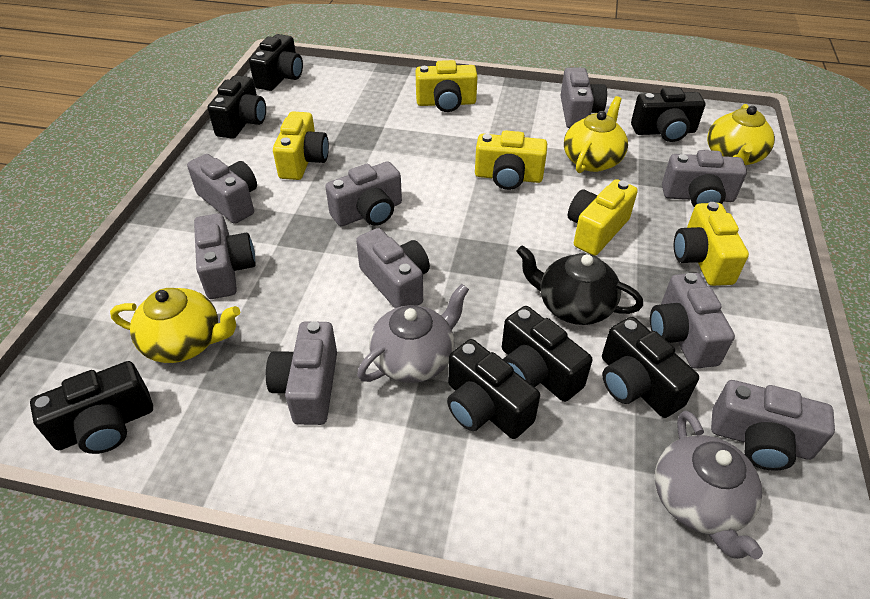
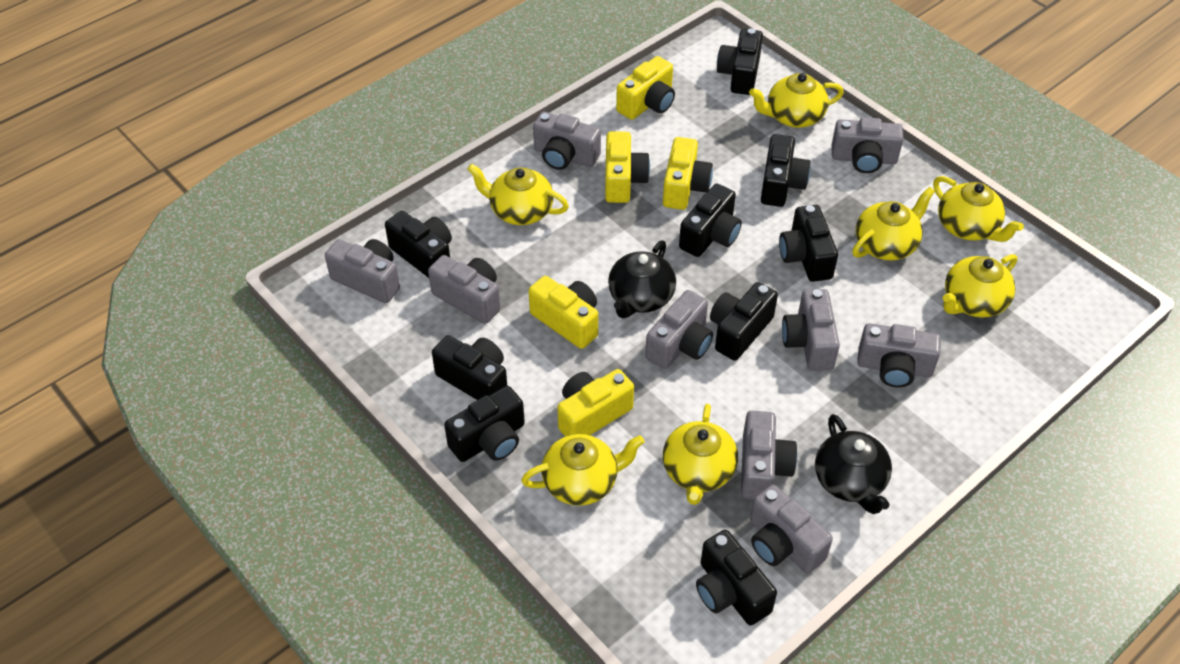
black camera: [30,361,153,454] [207,75,266,139] [249,34,303,91] [447,339,540,439] [502,306,592,402] [602,317,699,418] [631,87,705,142] = 7 -> [385,211,452,278] [432,335,507,400] [444,386,525,462] [679,184,742,257] [696,530,777,625] [710,282,778,361] [717,28,763,95] [761,134,811,207] [779,205,838,282] = 9
black teapot: [516,245,643,325] = 1 -> [608,241,676,318] [815,414,892,514] = 2
grey teapot: [357,284,469,383] [655,411,763,559] = 2 -> none = 0
yellow teapot: [110,288,240,363] [564,96,628,173] [707,104,775,165] = 3 -> [467,164,569,225] [521,434,645,506] [663,404,738,505] [749,73,844,128] [852,187,935,261] [933,176,1024,242] [943,254,1018,318] = 7

